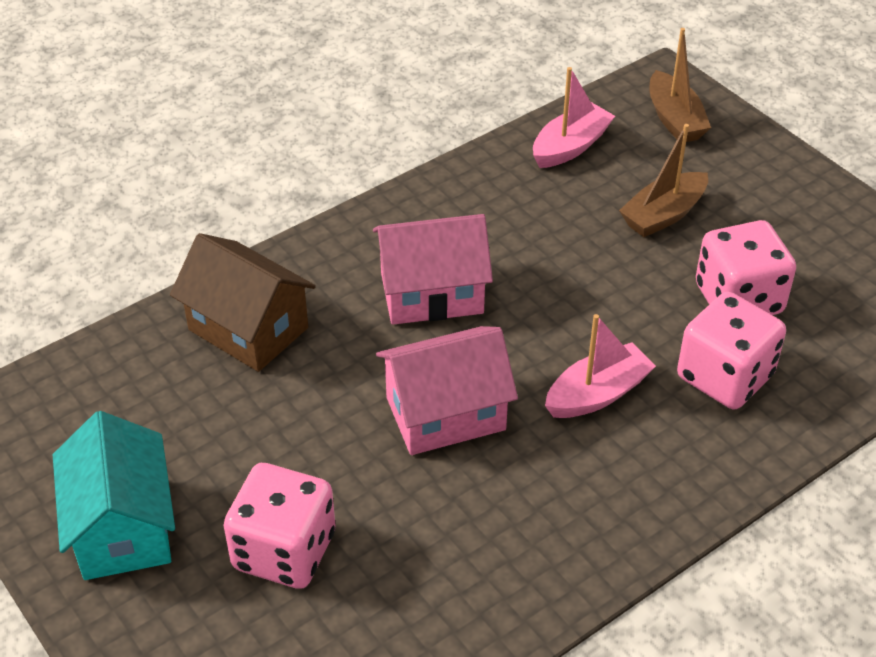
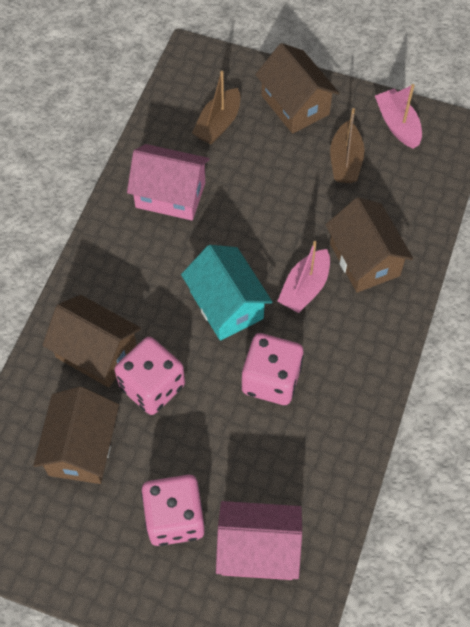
brown house: [170,233,316,372] = 1 -> [33,386,119,484] [43,295,141,388] [255,43,339,134] [325,197,413,293] = 4

